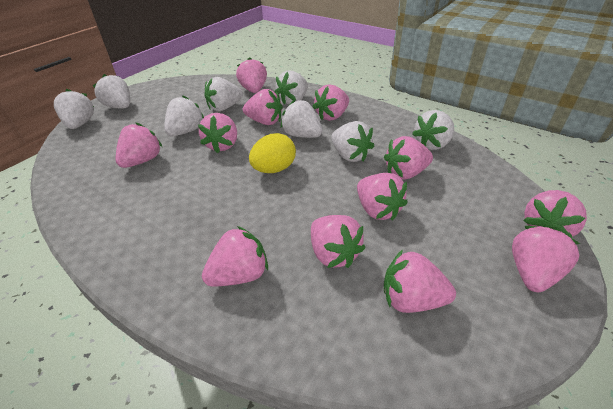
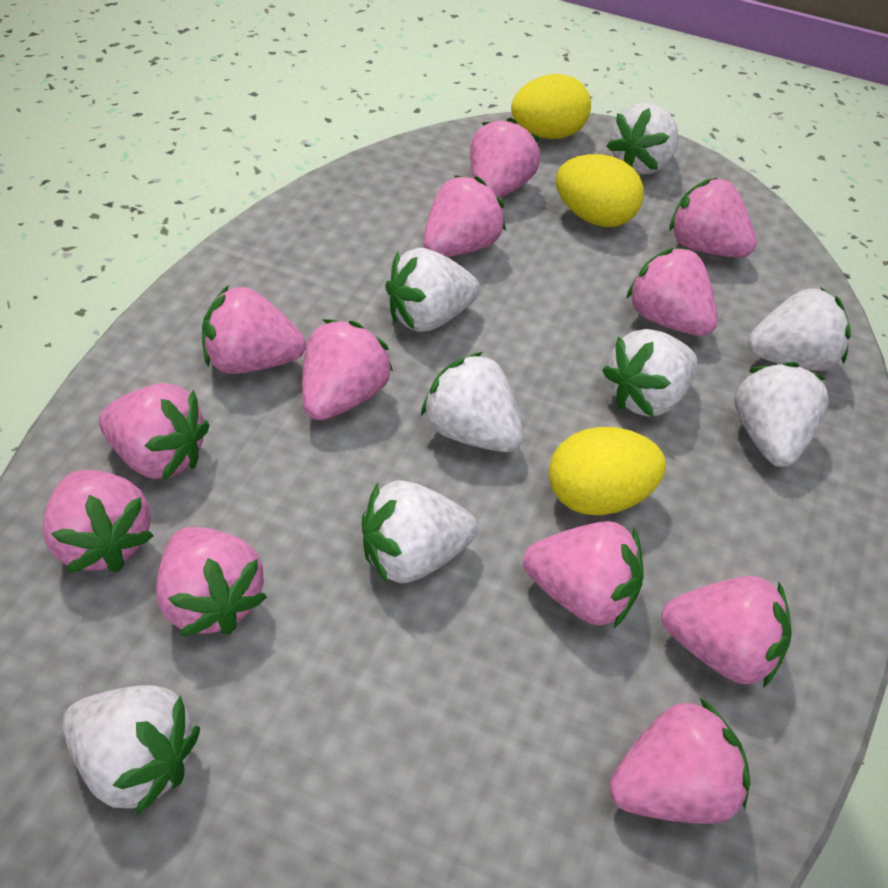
yellow egg: [249,133,296,173] = 1 -> [511,74,591,139] [549,427,666,516] [556,154,644,227] = 3

